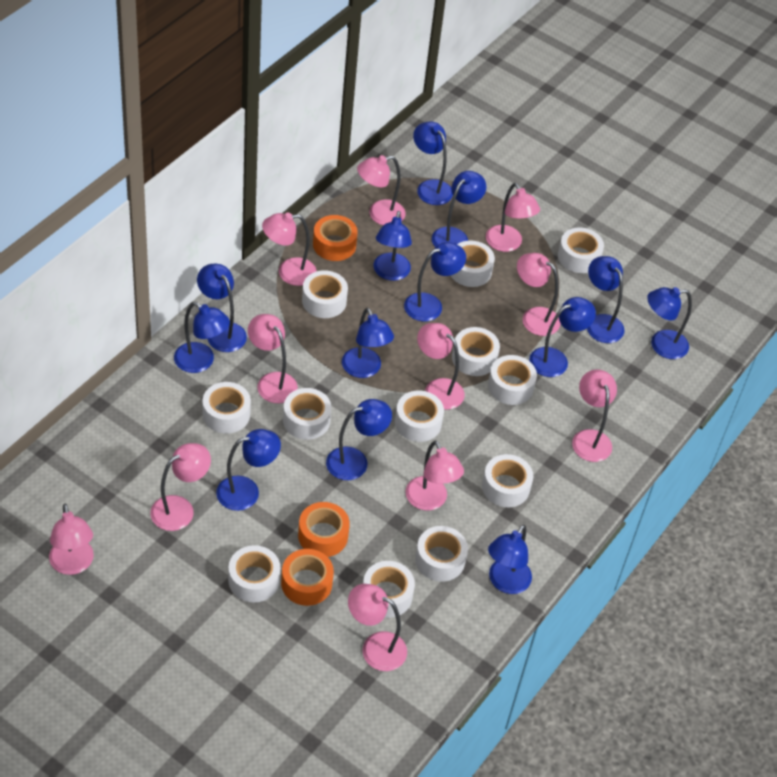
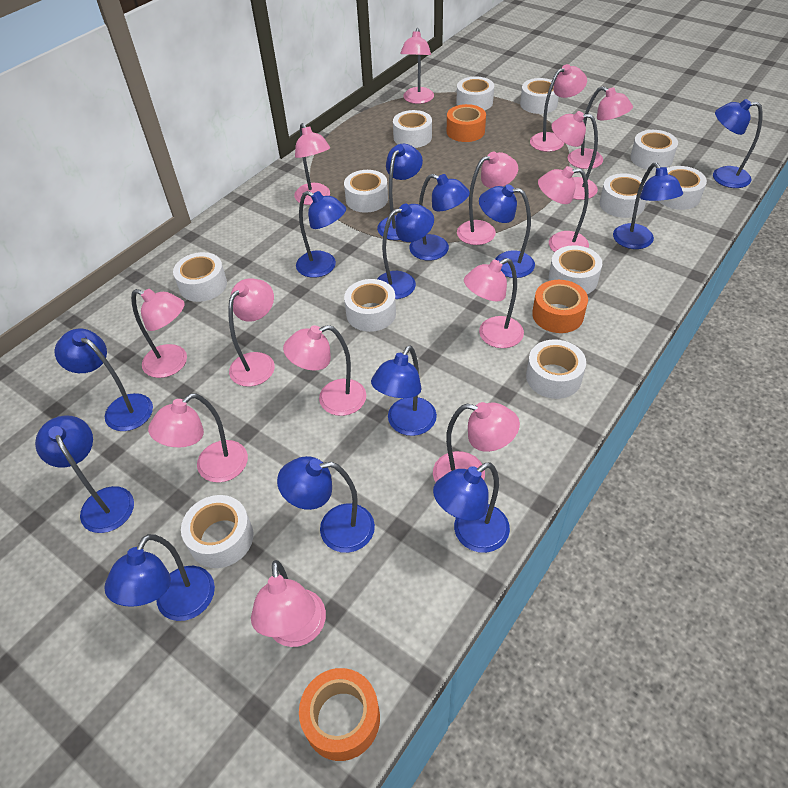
pink lamp: [49,503,94,575] [150,443,211,531] [248,314,298,403] [262,212,317,286] [348,584,407,671] [357,155,406,225] [406,441,464,510] [417,323,465,410] [486,183,540,252] [517,253,561,336] [572,369,617,462] = 11 -> [131,289,187,378] [148,393,248,483] [228,278,275,387] [251,560,326,647] [283,325,366,416] [294,123,330,205] [400,28,434,104] [433,402,520,482] [457,152,518,245] [464,258,524,348] [530,64,587,152] [538,166,589,252] [551,111,598,200] [568,86,633,169] = 14

